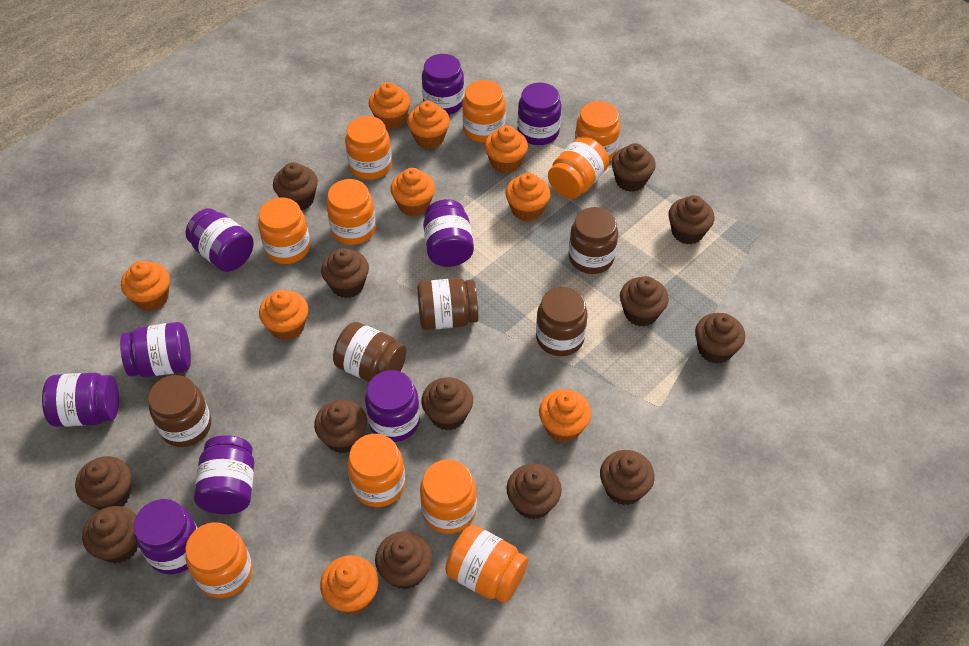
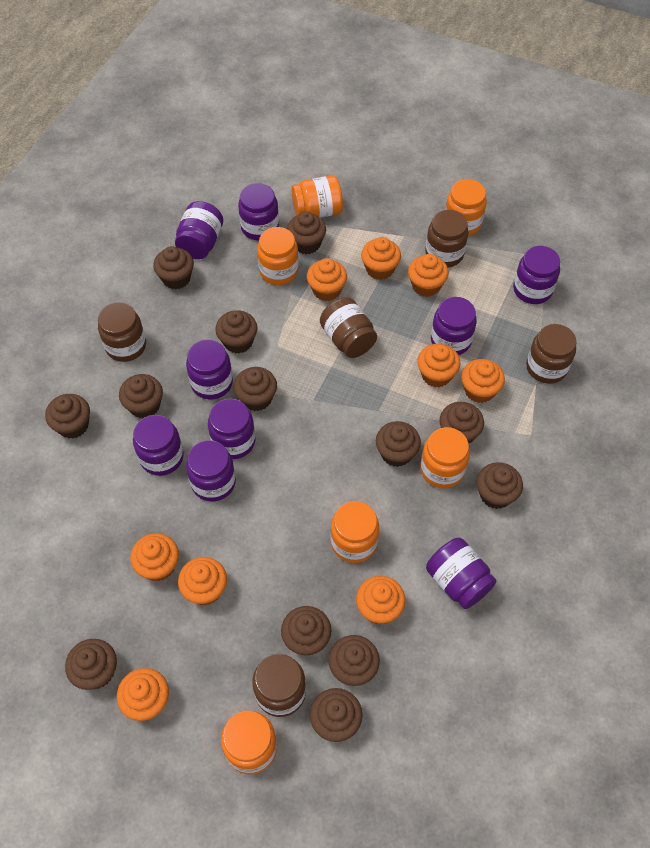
orange jar: [186,522,253,598] [258,197,310,264] [326,179,376,245] [345,116,392,180] [348,434,405,507] [420,459,477,534] [445,525,528,603] [462,80,506,143] [548,136,609,199] [575,101,620,161] = 10 -> [221,710,277,774] [257,227,299,285] [291,175,343,218] [330,501,379,563] [420,427,470,488] [445,179,487,236] = 6

